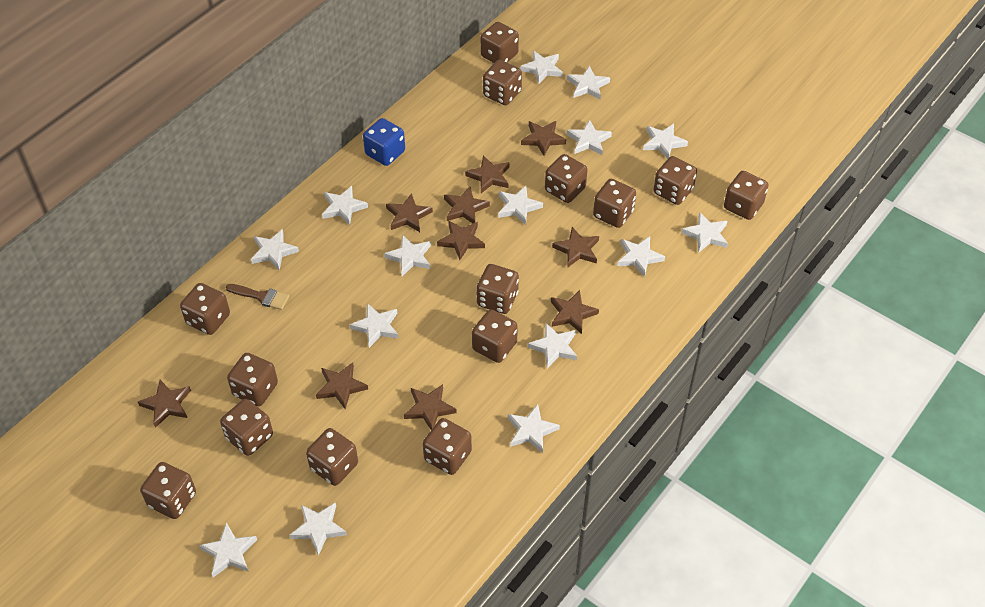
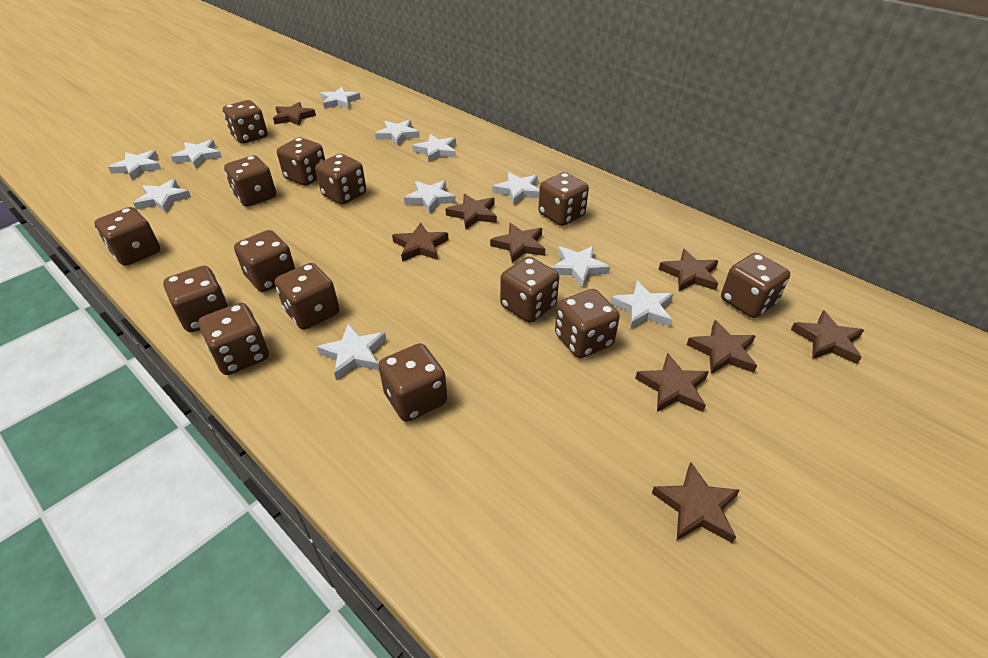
blue dice: [363,118,405,166] = 1 -> none = 0
brown brush: [226,284,289,310] = 1 -> none = 0
brown star: [138,380,191,428] [316,362,368,410] [386,193,433,232] [404,384,457,430] [437,221,485,260] [444,186,490,223] [465,155,510,193] [521,121,566,156] [551,290,599,334] [552,227,599,268] = 10 -> [273,102,316,126] [392,223,449,262] [446,194,497,229] [490,223,545,263] [635,353,708,412] [652,462,740,543] [658,249,718,291] [687,320,757,374] [791,310,864,364] = 9
white star: [199,522,257,577] [251,229,299,270] [289,503,347,556] [322,186,368,225] [350,303,399,348] [384,235,431,276] [498,186,543,225] [508,404,560,453] [520,51,563,85] [528,323,577,368] [567,66,610,99] [567,120,612,155] [617,236,665,277] [643,124,688,159] [681,212,728,252] = 15 -> [108,150,161,180] [133,179,191,212] [171,139,222,168] [317,323,386,380] [320,87,360,109] [375,120,420,146] [404,180,456,213] [412,134,456,162] [493,172,540,205] [551,246,610,288] [610,281,673,329] = 11

